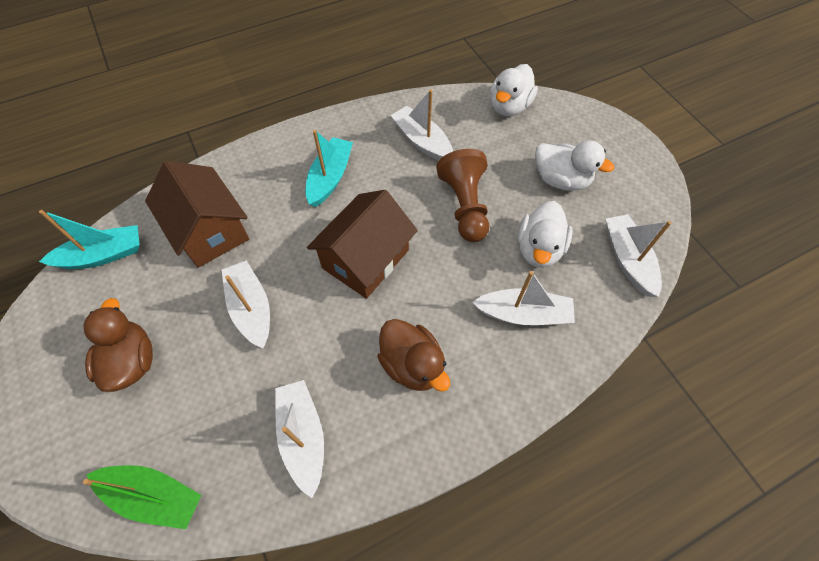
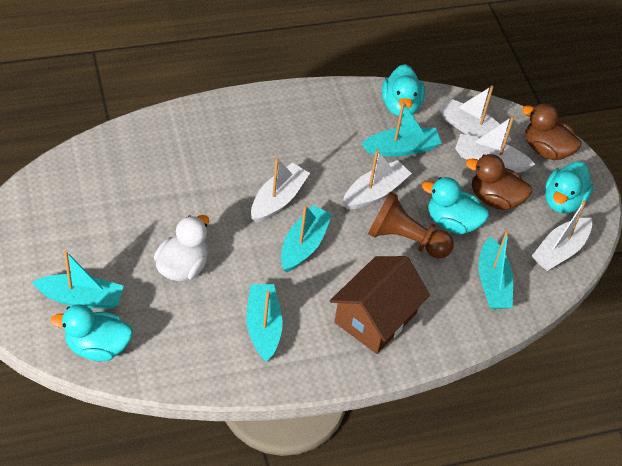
brown house: [145,161,249,268] [307,190,418,299] = 2 -> [330,256,430,354] = 1
green boat: [83,465,202,529] = 1 -> none = 0
turquoise boat: [39,210,140,269] [306,130,353,207] = 2 -> [31,250,124,309] [246,284,283,362] [281,205,332,272] [362,102,442,157] [478,230,513,309] = 5
turquoise duck: none = 0 -> [50,304,133,361] [382,64,425,117] [422,177,489,234] [545,161,594,213] = 4
white duck: [490,64,538,116] [517,201,573,268] [535,141,614,191] = 3 -> [154,215,209,281] = 1

